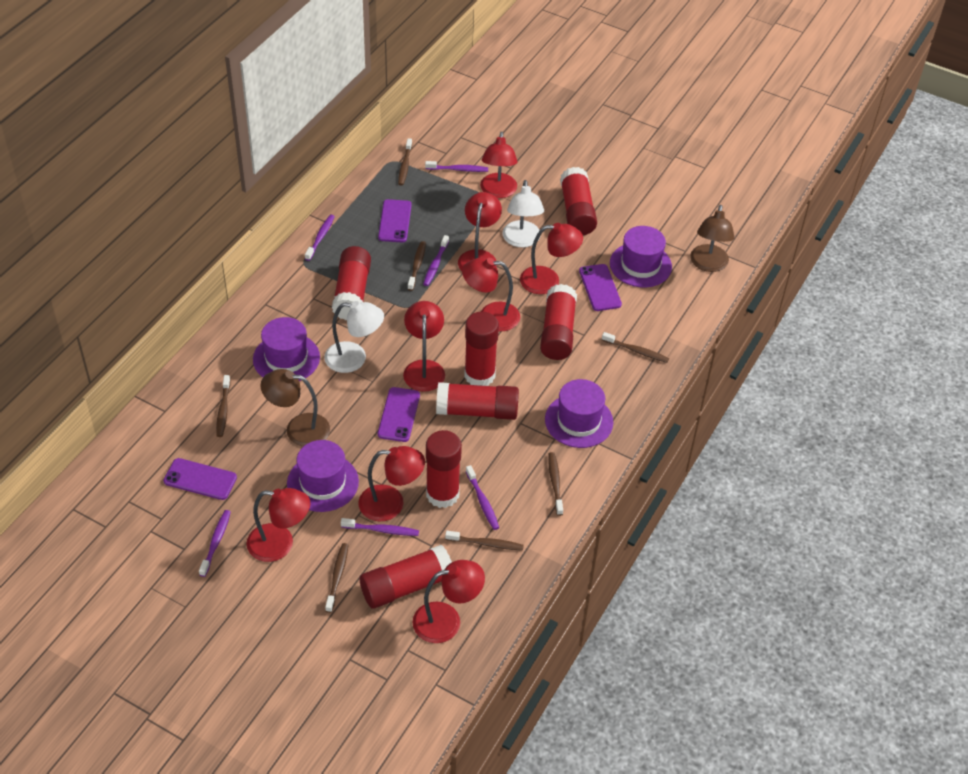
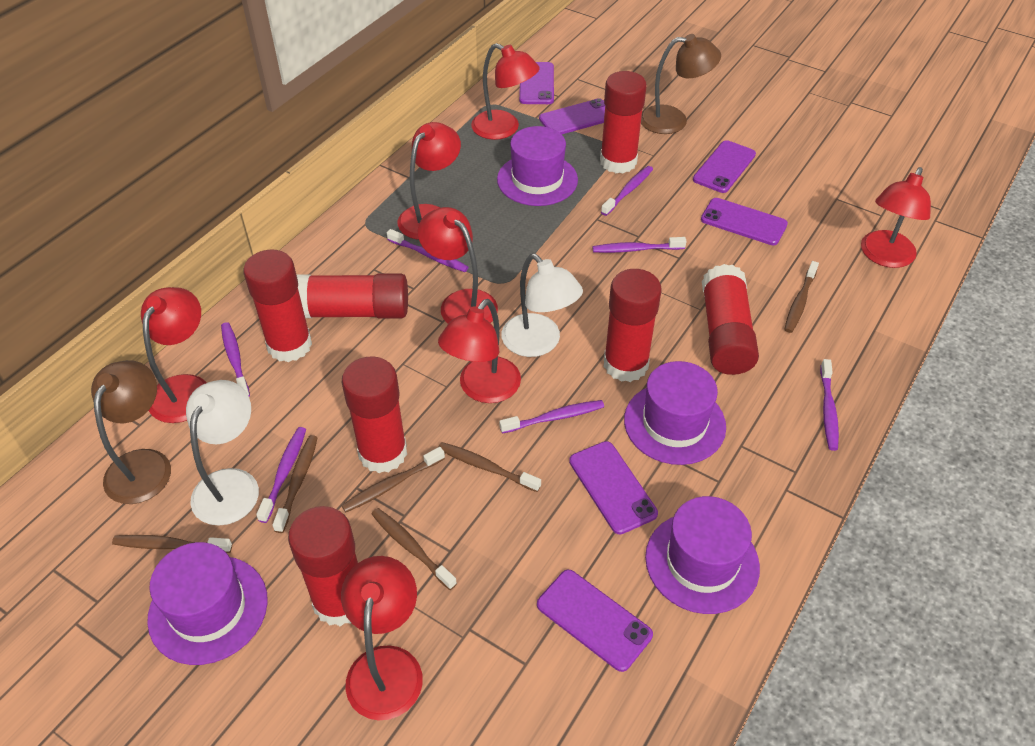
brown toothbrush: [216,375,231,437] [325,543,348,613] [398,138,412,186] [408,241,426,291] [445,531,524,551] [548,452,563,516] [602,332,669,363] = 7 -> [112,535,232,553] [272,435,318,533] [341,447,445,512] [372,508,457,590] [439,442,541,492] [784,261,819,333] = 6
purple phone: [163,458,237,500] [378,199,412,242] [378,387,420,442] [579,264,622,311] = 4 -> [519,62,554,104] [537,570,653,672] [539,98,605,134] [569,441,658,535] [693,140,756,193] [701,198,788,245] = 6
purple toothbrush: [199,510,231,577] [305,214,335,261] [341,518,419,536] [423,235,449,286] [425,161,488,172] [466,465,499,530] = 6 -> [221,322,250,397] [256,427,306,523] [387,229,469,272] [499,400,604,433] [593,237,686,253] [601,166,653,216] [820,359,839,451] = 7
red lamp: [247,488,310,562] [358,446,425,521] [403,301,445,392] [413,560,485,643] [458,192,502,271] [462,258,520,331] [480,132,518,198] [520,223,583,294] = 8 -> [141,287,207,423] [341,556,423,720] [398,122,461,240] [418,207,498,324] [438,299,521,403] [471,43,540,140] [861,167,931,268] = 7

